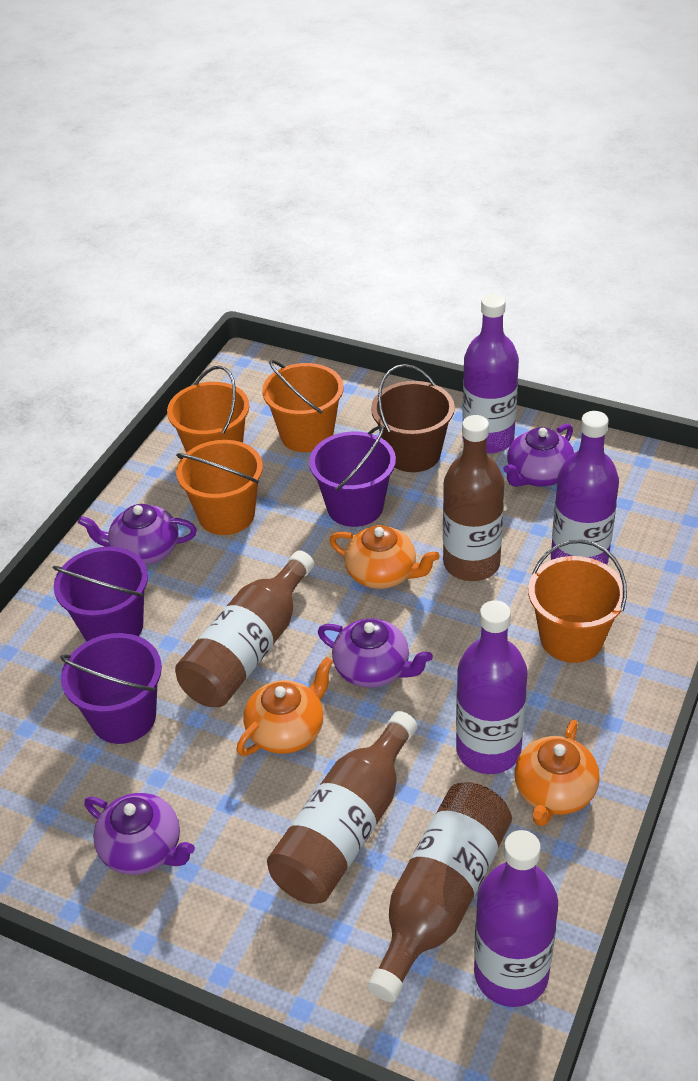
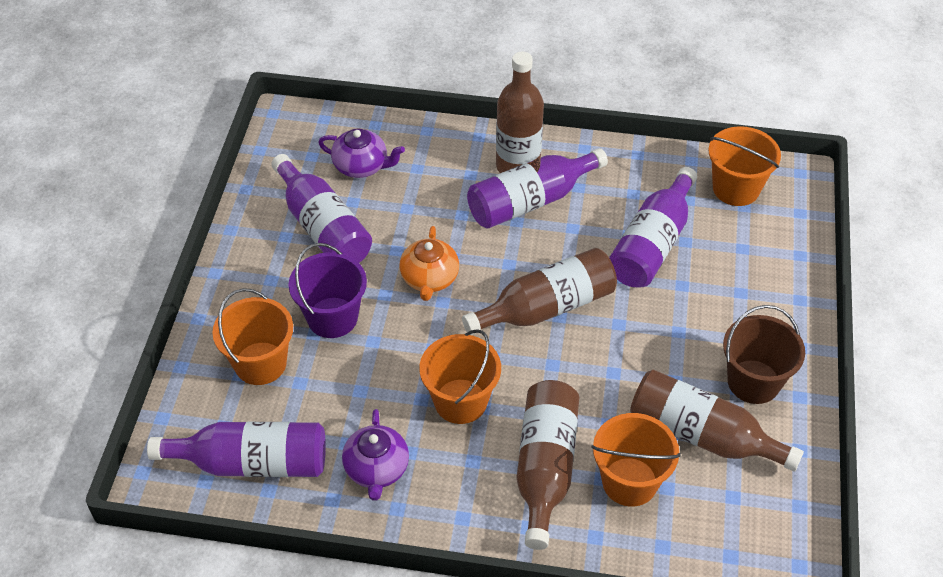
orange teapot: [237,657,333,756] [329,525,439,589] [514,720,600,826] = 3 -> [400,226,459,301] = 1
purple bucket: [53,546,148,641] [60,633,162,744] [309,425,396,527] = 3 -> [289,243,367,338] = 1
purple teapot: [78,504,197,565] [84,793,195,875] [318,618,433,688] [503,423,574,487] = 4 -> [318,128,405,178] [342,409,409,501] = 2

